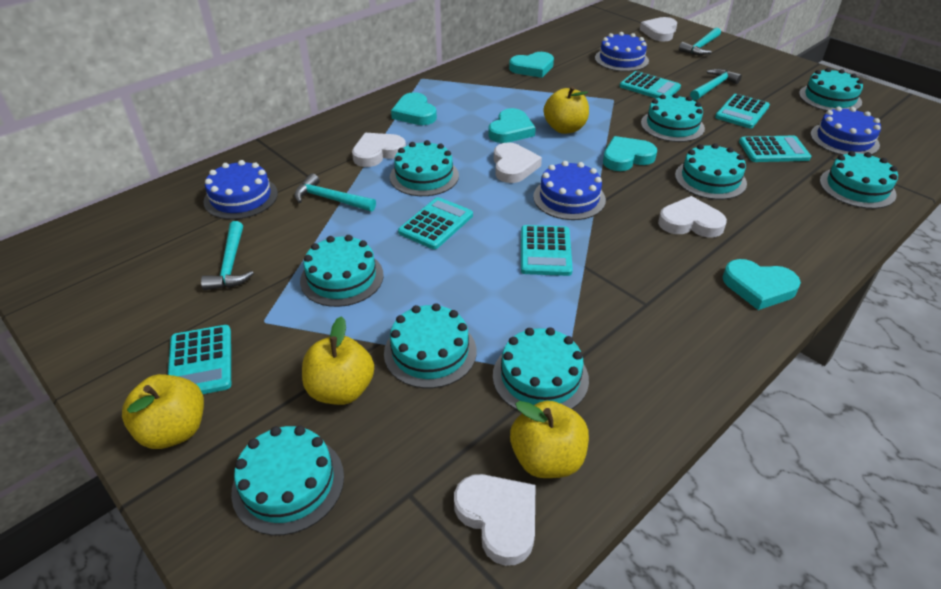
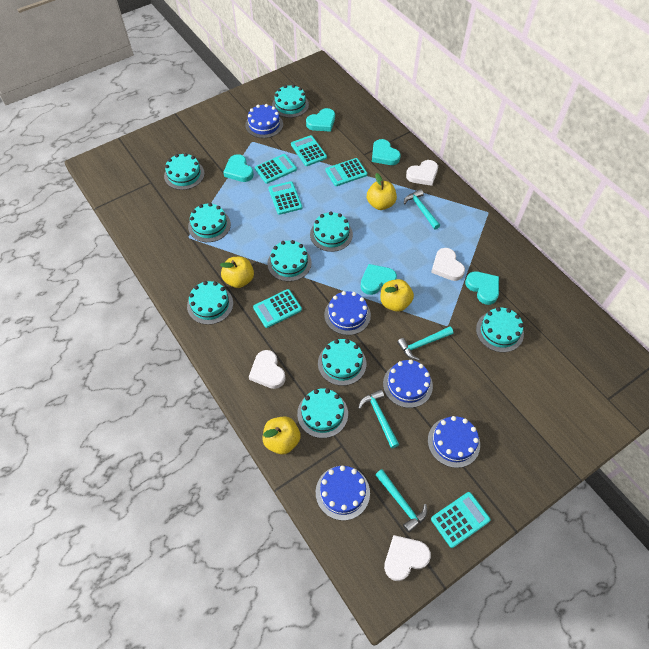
blue cake: [204,160,278,219] [533,161,606,220] [595,32,649,72] [810,107,881,155] = 4 -> [245,104,283,138] [316,466,370,521] [324,291,371,335] [383,360,433,408] [428,416,480,468] = 5
white heart: [352,133,406,167] [454,474,535,566] [494,142,542,183] [640,17,677,42] [658,196,727,238] = 5 -> [249,350,286,389] [384,535,431,581] [406,160,438,186] [431,248,465,281] = 4

